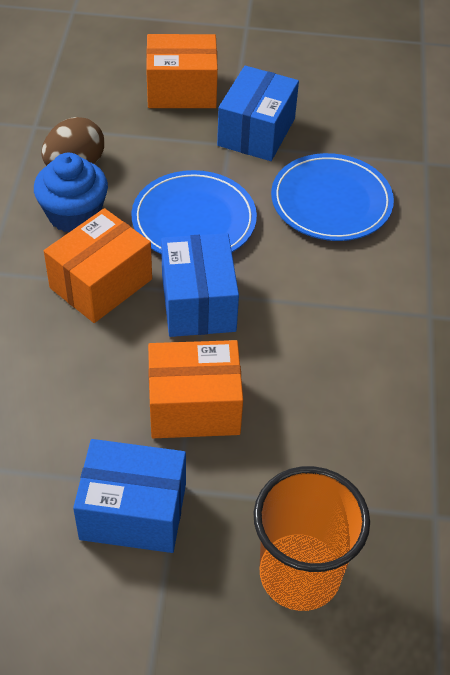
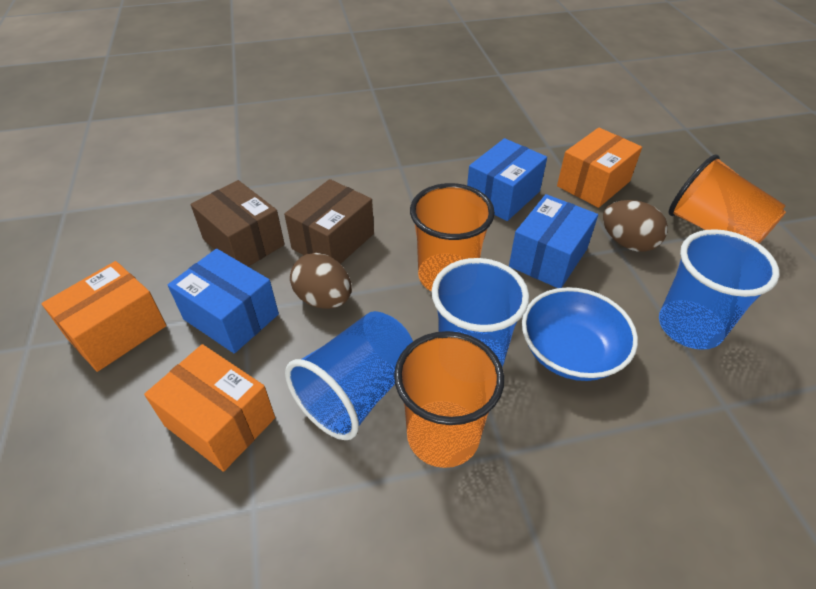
blue bowl: none = 0 -> [522,287,638,381] = 1
blue cup: none = 0 -> [285,311,413,440] [431,258,529,367] [659,229,780,350] = 3
blue cupcake: [34,153,108,232] = 1 -> none = 0
blue plate: [131,170,257,254] [271,153,394,241] = 2 -> none = 0
brown box: none = 0 -> [191,180,285,267] [284,179,374,264] = 2
brown egg: [41,117,104,166] = 1 -> [290,253,351,309] [603,200,668,252] = 2
orange cup: [253,466,370,611] = 1 -> [394,331,504,468] [410,183,495,292] [669,155,786,244] = 3

